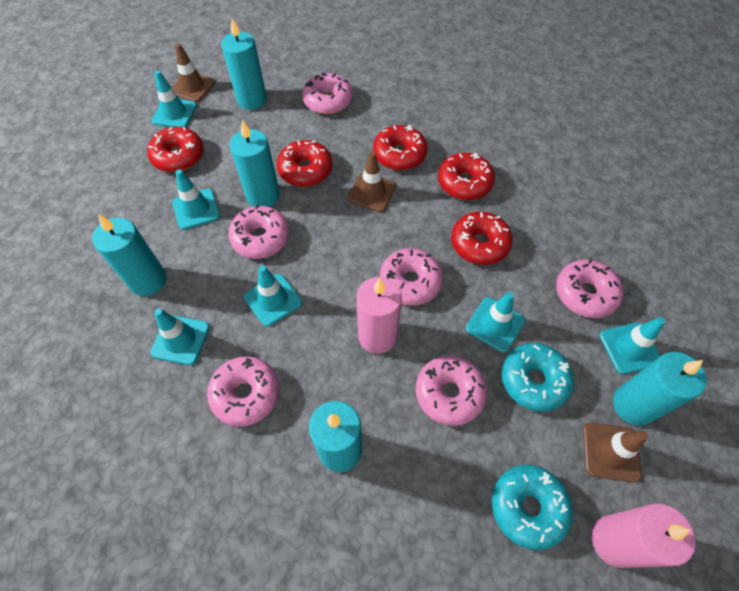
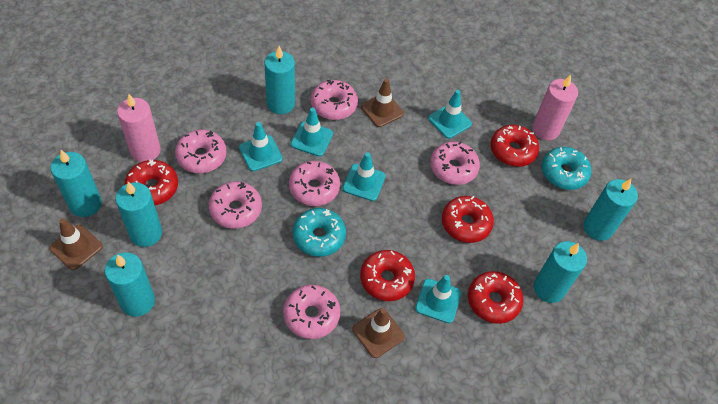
turquoise candle: [92,214,167,296] [221,18,267,110] [230,120,280,207] [309,401,362,472] [613,352,707,426] = 5 -> [50,150,102,217] [105,252,155,317] [115,182,162,247] [264,46,295,114] [534,241,587,303] [583,179,638,241] = 6
turquoise traffic cone: [150,308,210,365] [151,70,197,128] [172,169,220,230] [244,265,302,327] [466,292,525,352] [599,317,665,374] = 6 -> [239,122,283,171] [291,108,333,156] [343,152,385,201] [415,275,461,323] [428,90,472,139] = 5

